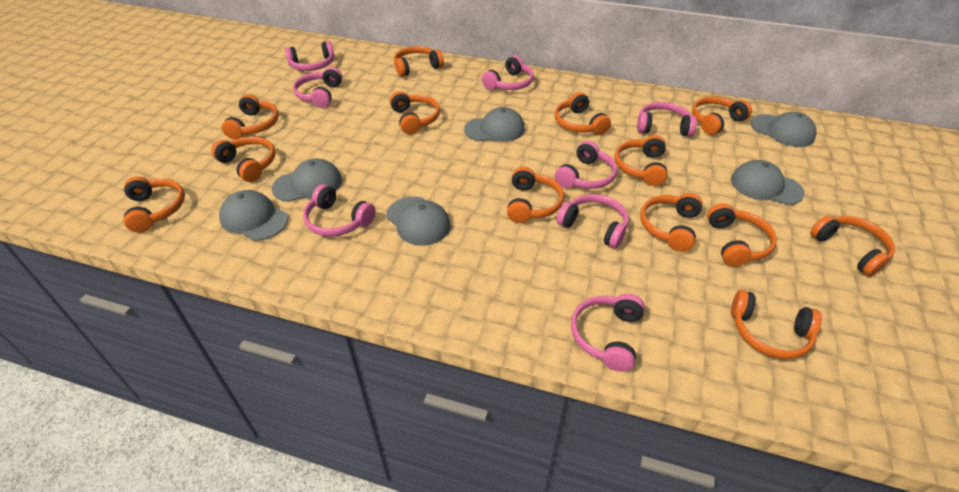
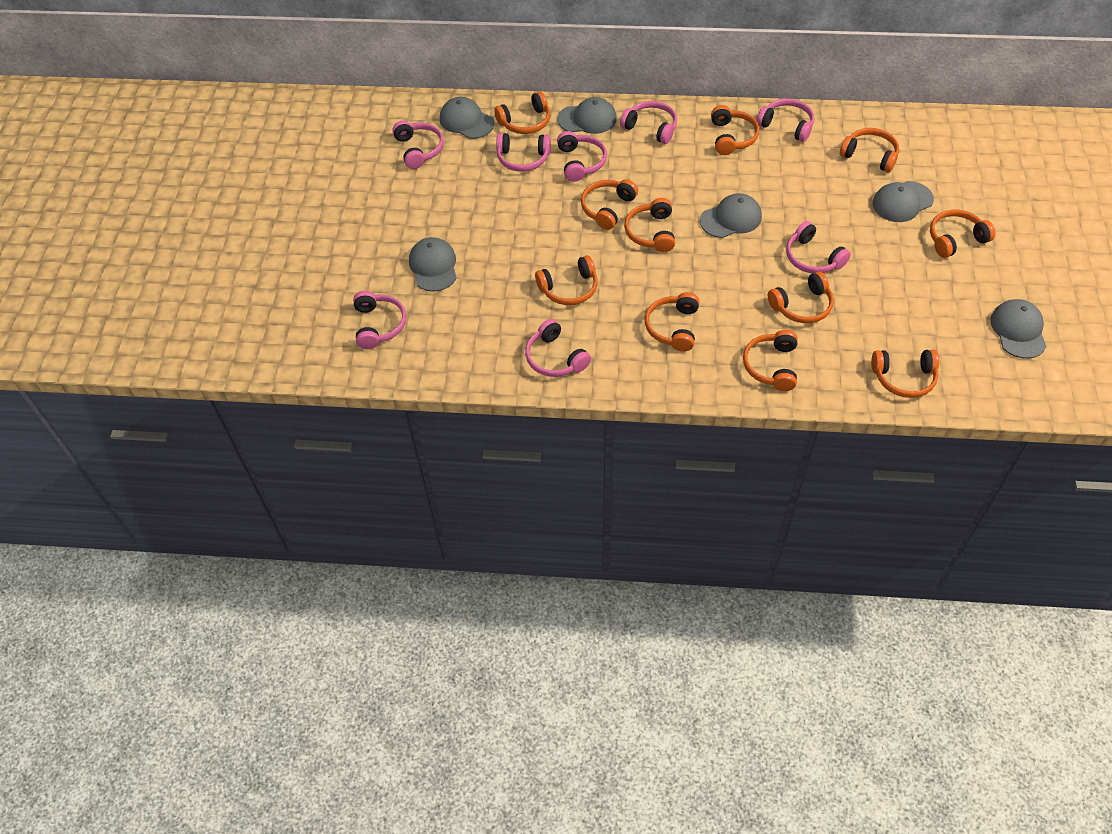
orange headphones: [124,177,185,232] [211,137,275,182] [222,94,279,139] [390,91,440,135] [394,46,444,77] [507,167,564,223] [554,92,611,135] [615,135,668,186] [640,193,703,252] [692,96,752,135] [707,203,777,267] [731,290,822,359] [810,215,895,277] = 13 -> [494,92,550,134] [535,255,598,305] [581,179,638,230] [624,198,675,252] [645,292,699,352] [711,105,759,155] [743,330,798,391] [768,271,834,323] [840,128,899,173] [871,350,939,398] [930,209,996,258] = 11

